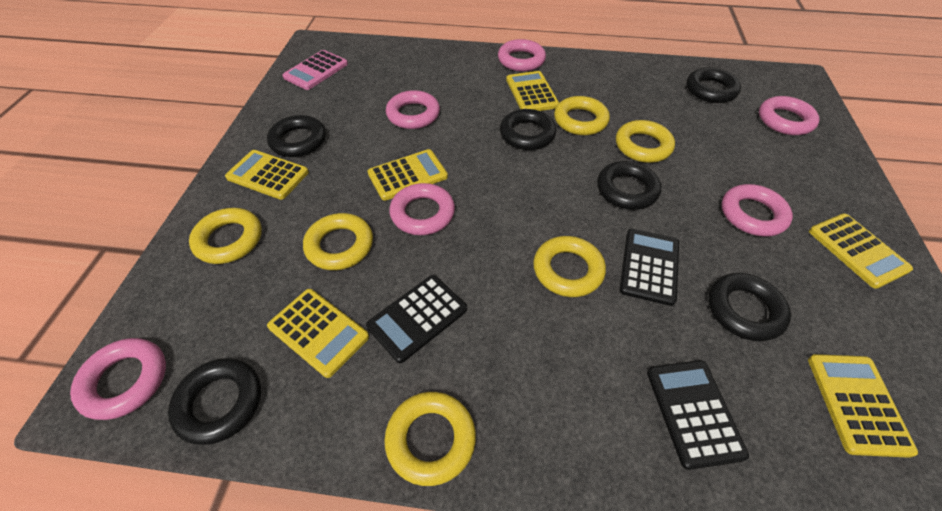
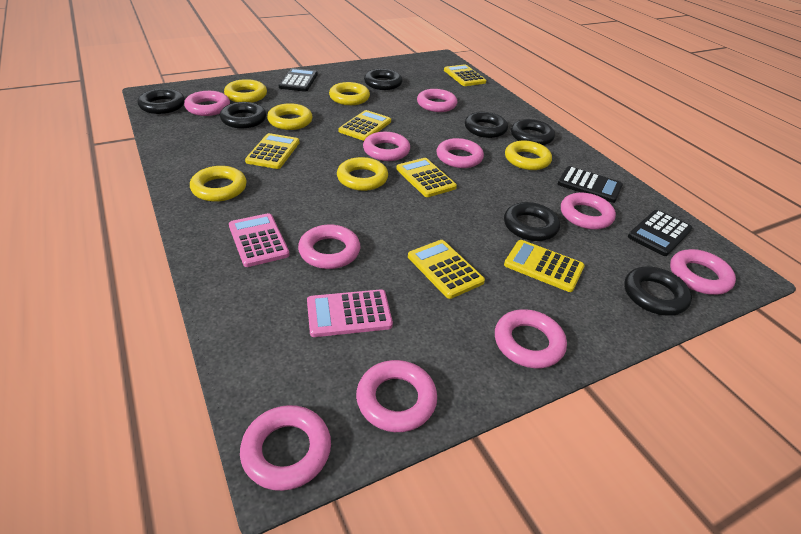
black ring: [168,358,261,445] [267,115,326,157] [500,109,556,150] [597,161,661,210] [686,67,741,103] [708,273,791,341] = 6 -> [138,88,185,114] [220,102,266,128] [364,69,402,90] [465,112,508,138] [504,202,560,241] [511,119,555,145] [624,267,692,315] = 7
pink calculator: [283,50,348,90] = 1 -> [229,213,290,267] [307,289,393,337] = 2
pink ring: [70,338,166,420] [386,90,440,129] [389,183,455,235] [498,39,546,71] [721,184,793,236] [759,96,820,135] = 6 -> [184,91,230,116] [240,405,331,491] [298,224,360,269] [356,360,437,432] [363,132,410,161] [417,89,457,112] [437,138,484,168] [495,309,567,368] [561,192,616,230] [670,249,736,295] = 10

